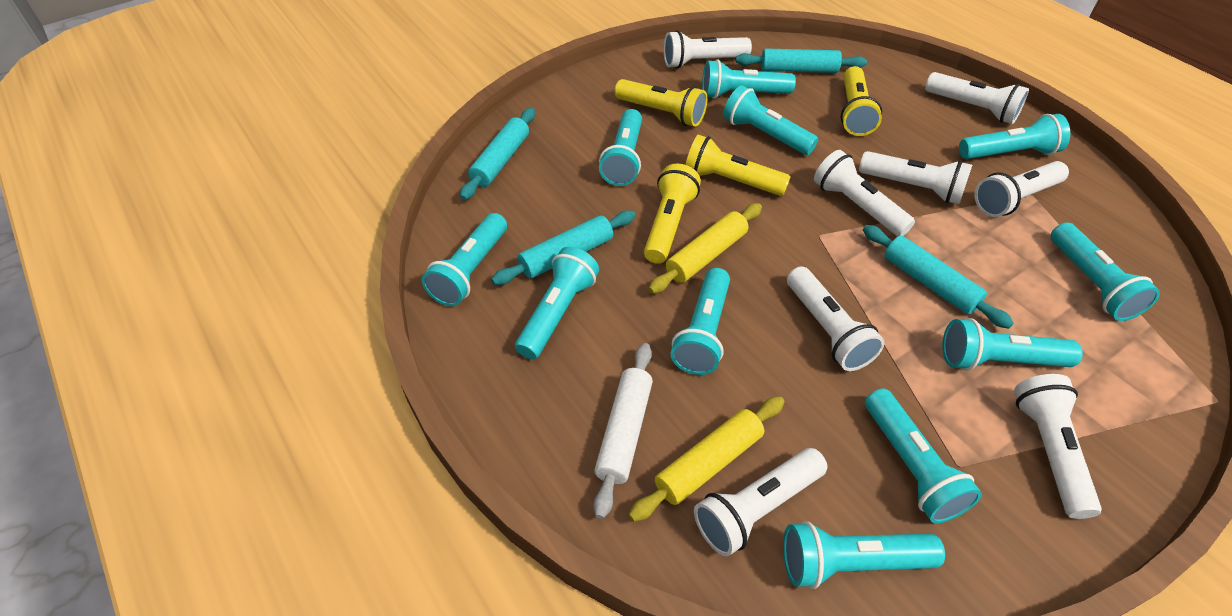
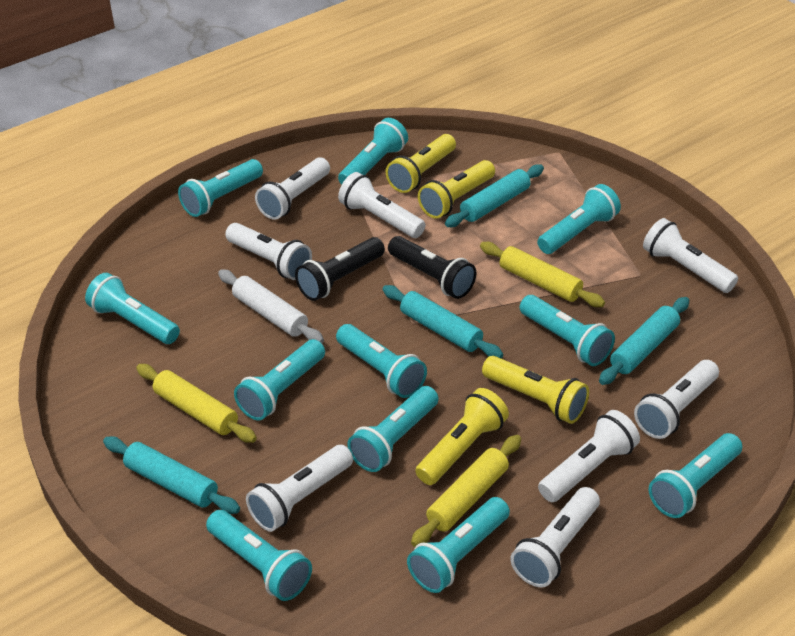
black flashlight: none = 0 -> [295,237,385,301] [388,236,476,299] = 2
yellow rolling pin: [628,396,785,522] [648,203,762,294] = 2 -> [136,364,257,443] [411,435,521,547] [480,242,605,307] = 3

